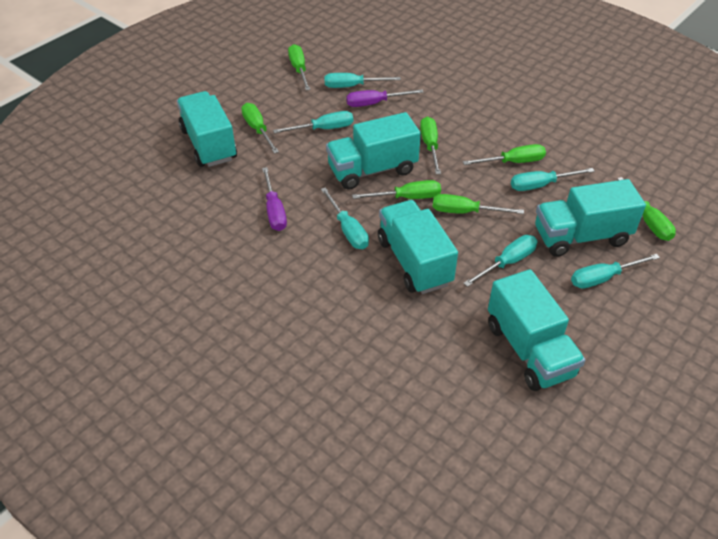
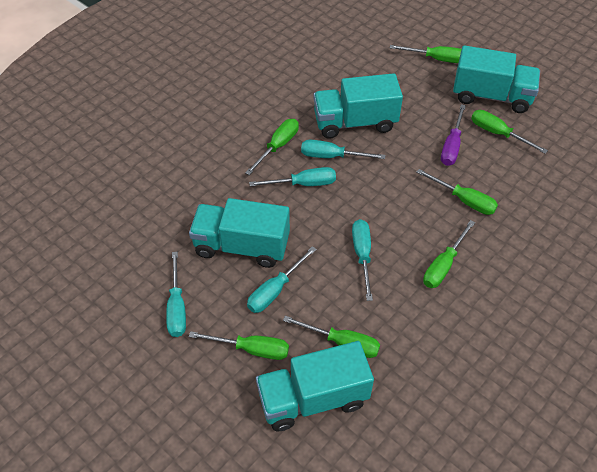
purple screwdriver: [262,167,287,231] [346,89,424,107] = 2 -> [441,104,466,166] = 1
turquoise screwdriver: [273,111,353,133] [321,187,369,249] [324,73,401,88] [463,235,537,287] [511,168,595,191] [571,254,660,289] = 6 -> [166,252,186,337] [247,246,317,313] [249,167,336,186] [301,140,385,159] [352,219,373,301] = 5
turquoise truck: [177,91,237,167] [326,112,421,190] [378,200,458,294] [488,269,585,391] [535,179,646,257] = 5 -> [189,198,290,268] [256,341,374,431] [313,73,403,139] [453,45,540,113] = 4

